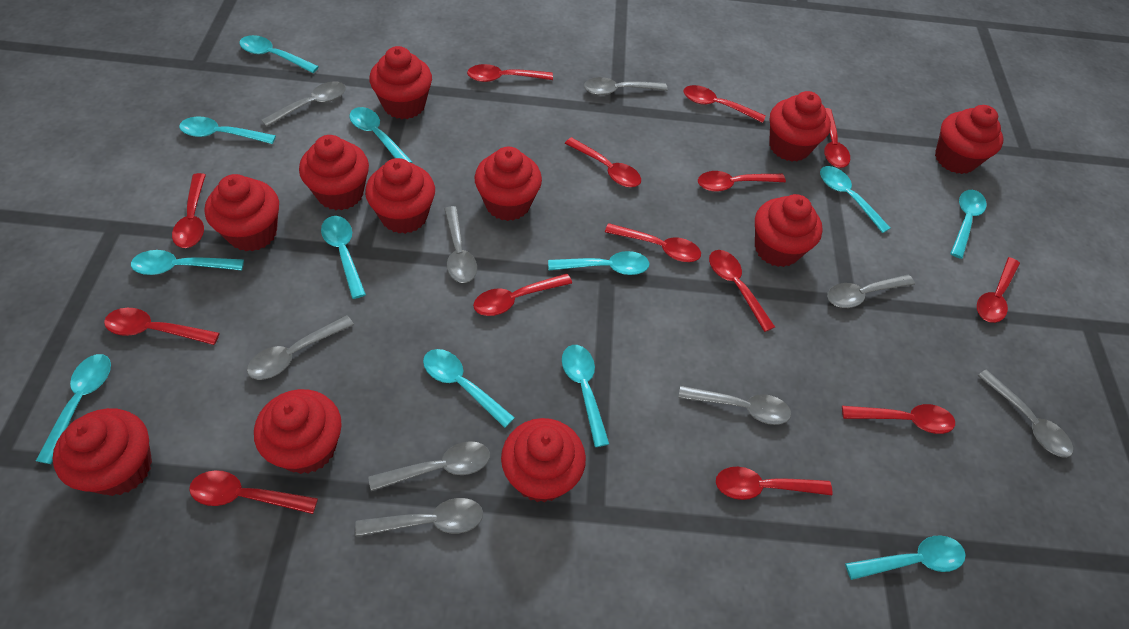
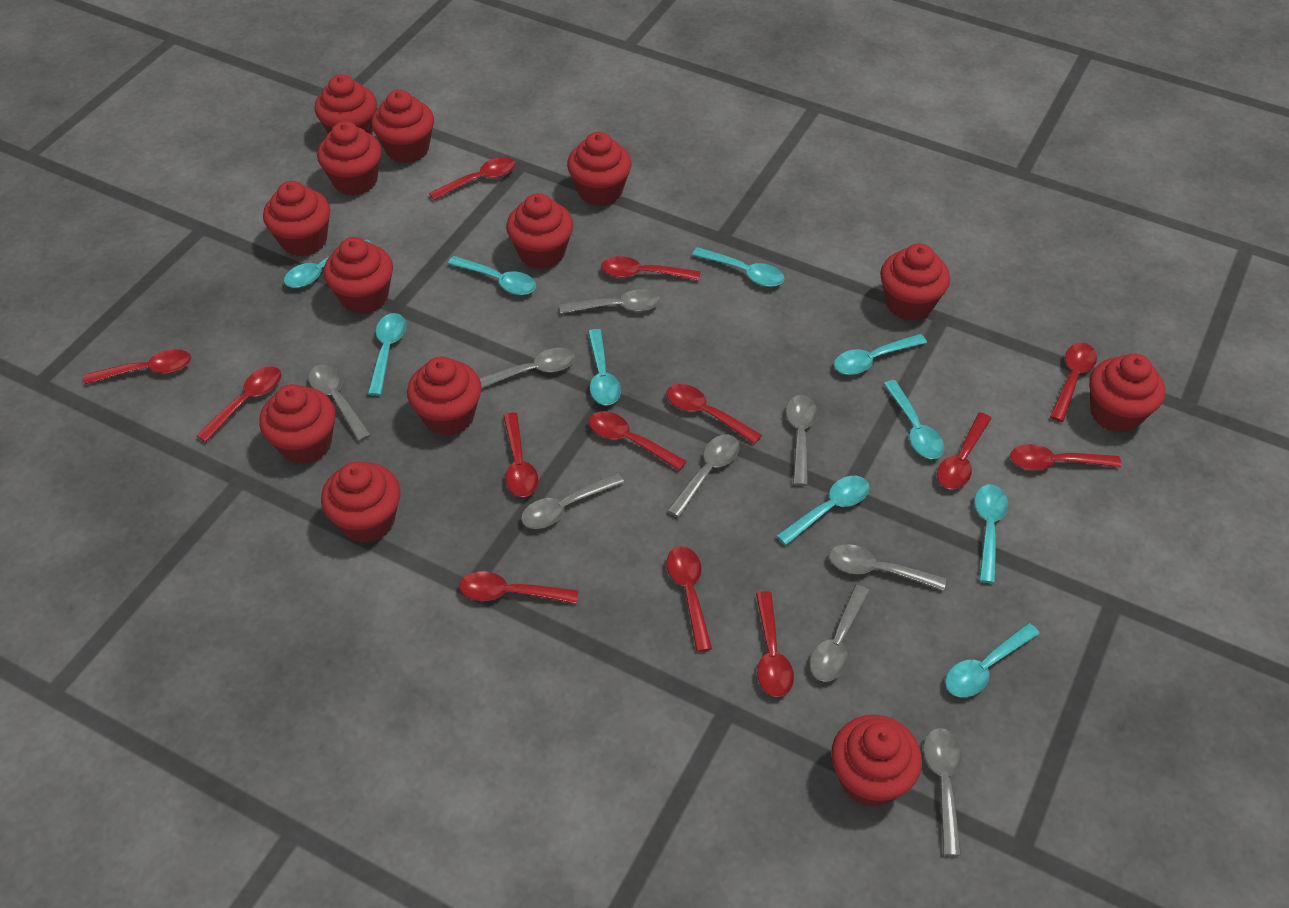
red cupcake: [53,408,152,496] [205,174,279,251] [254,389,342,474] [299,135,369,210] [365,158,435,234] [370,46,432,119] [475,147,542,221] [501,418,586,503] [755,194,823,267] [769,91,831,161] [935,105,1004,174] = 11 -> [259,384,336,464] [263,181,330,257] [315,74,377,135] [317,121,382,196] [321,461,400,543] [324,237,393,314] [371,90,434,163] [407,356,482,436] [506,193,573,269] [567,132,632,206] [831,715,922,807] [880,243,950,321] [1089,353,1165,433] = 13
red spoon: [104,308,220,345] [172,173,206,248] [189,470,318,514] [467,64,553,82] [473,273,572,316] [565,137,641,187] [605,223,701,262] [683,85,766,123] [698,171,786,192] [709,250,775,332] [716,466,833,500] [824,108,850,168] [842,404,955,434] [977,257,1020,323] = 14 -> [84,349,191,384] [196,367,282,442] [429,157,516,200] [459,571,579,604] [503,413,538,497] [589,411,687,471] [601,256,700,280] [666,384,762,444] [666,546,712,652] [756,591,794,697] [937,413,992,489] [1010,444,1122,470] [1050,343,1097,422] = 13
turquoise spoon: [36,354,111,464] [131,250,244,275] [179,116,276,144] [239,35,319,73] [321,216,366,299] [349,107,412,163] [423,349,515,428] [548,251,650,275] [562,345,609,447] [820,166,890,233] [845,535,966,580] [950,190,987,259] = 12 -> [284,239,371,288] [368,313,406,396] [448,256,536,295] [588,329,621,405] [692,247,784,287] [776,476,869,545] [834,334,927,375] [884,380,944,459] [945,623,1040,697] [974,484,1008,583] = 10

